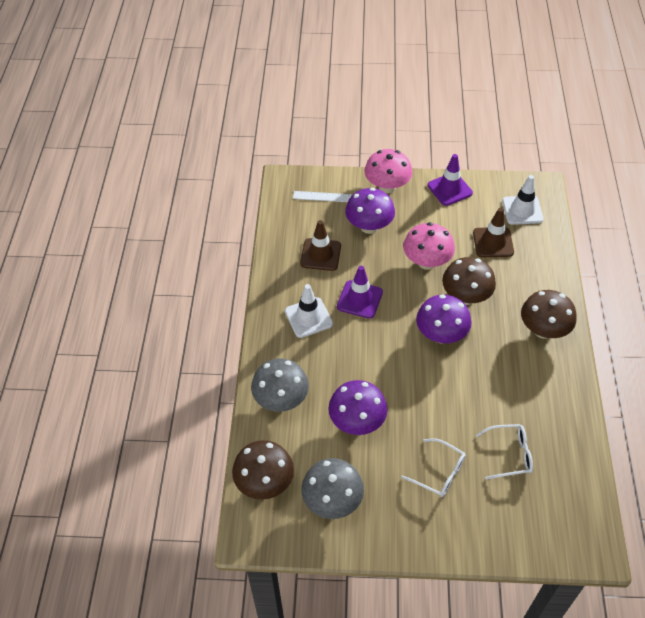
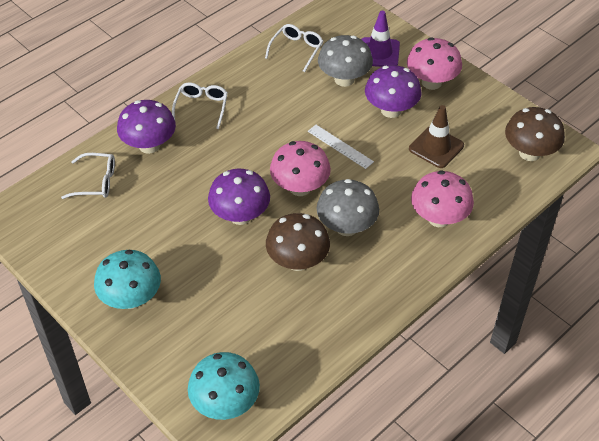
brown mushroom: [232,440,294,500] [442,257,496,305] [521,290,577,339] = 3 -> [266,213,330,271] [505,107,565,161] = 2
brown traffic cone: [300,220,341,271] [473,208,514,257] = 2 -> [409,105,464,168] = 1
pink mushroom: [365,149,412,194] [403,222,455,270] = 2 -> [270,141,331,196] [407,37,462,90] [411,170,474,227] = 3
purple traffic cone: [337,266,383,319] [428,154,473,206] = 2 -> [361,11,400,67] = 1
turquoise mushroom: none = 0 -> [94,250,161,309] [188,352,260,420] = 2
white glasses: [401,438,466,497] [476,424,533,480] = 2 -> [61,153,115,199] [172,83,228,129] [265,24,323,72] = 3
white traffic cone: [285,284,333,338] [502,175,544,225] = 2 -> none = 0

